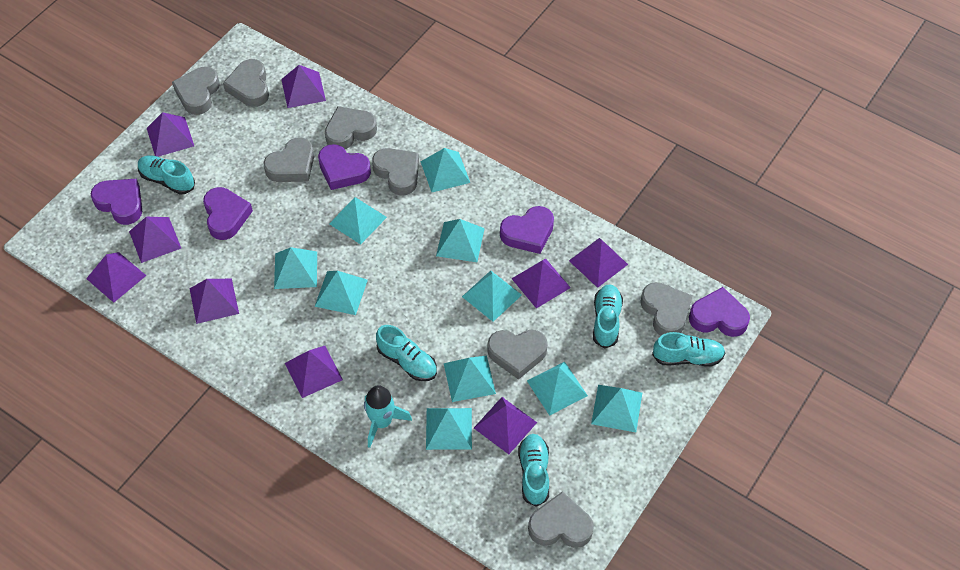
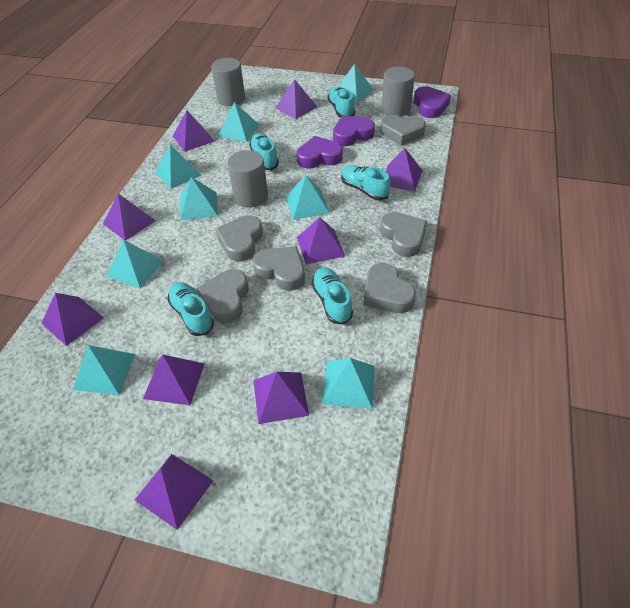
grey cylinder: none = 0 -> [211,58,245,106] [227,150,268,207] [382,67,415,116] = 3
grey heart: [172,67,220,115] [223,59,269,107] [263,137,314,182] [325,106,377,149] [372,148,419,195] [487,329,548,380] [528,492,594,548] [640,282,692,336] = 8 -> [196,269,248,323] [215,215,263,261] [253,246,305,291] [363,263,416,313] [380,115,426,146] [380,212,427,257] = 6
purple heart: [91,179,142,225] [203,187,253,240] [318,144,371,190] [500,206,554,254] [689,287,750,337] = 5 -> [297,136,343,168] [333,115,375,146] [414,86,451,118] = 3
turquoise pyramid: [274,247,317,289] [315,271,368,315] [329,197,387,245] [421,148,470,192] [426,408,472,450] [436,219,485,262] [444,355,496,402] [462,271,522,322] [527,362,588,416] [591,385,642,432] = 10 -> [73,345,135,395] [106,240,164,288] [155,145,201,189] [180,177,218,221] [218,102,259,142] [286,175,329,220] [322,358,375,409] [339,64,374,103] = 8
turquoise rocket: [364,385,412,448] = 1 -> none = 0

